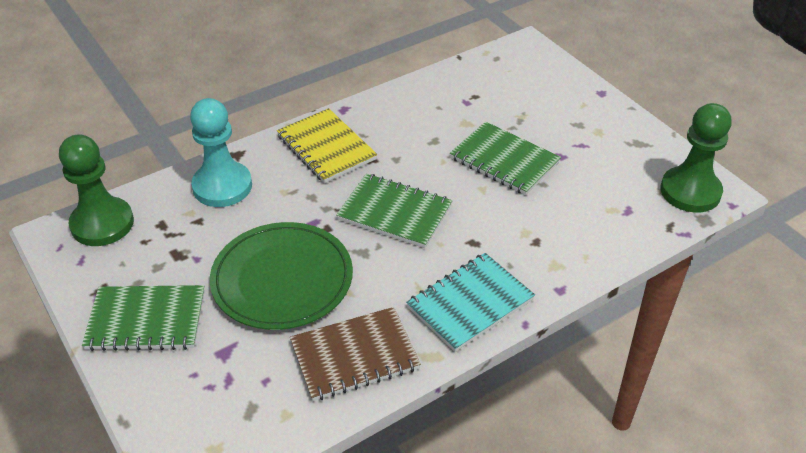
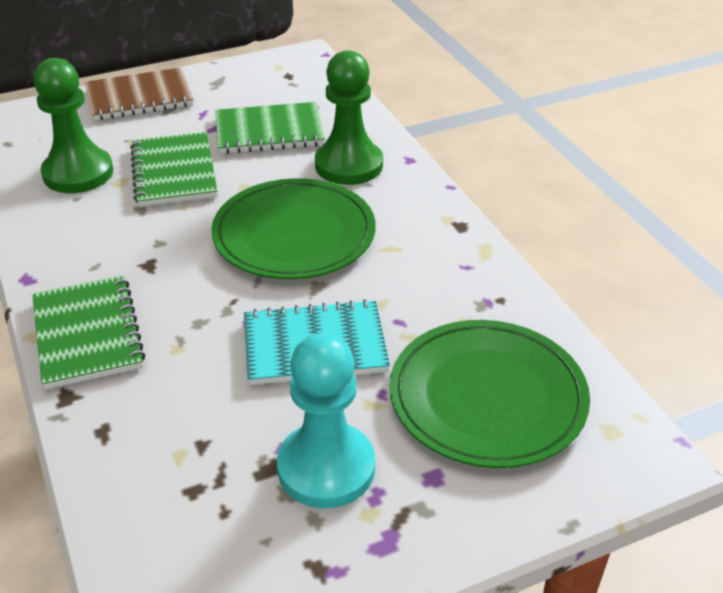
green plate: [210,222,353,330] = 1 -> [211,178,376,279] [390,320,590,468] = 2
yellow notebook: [277,108,377,183] = 1 -> none = 0

